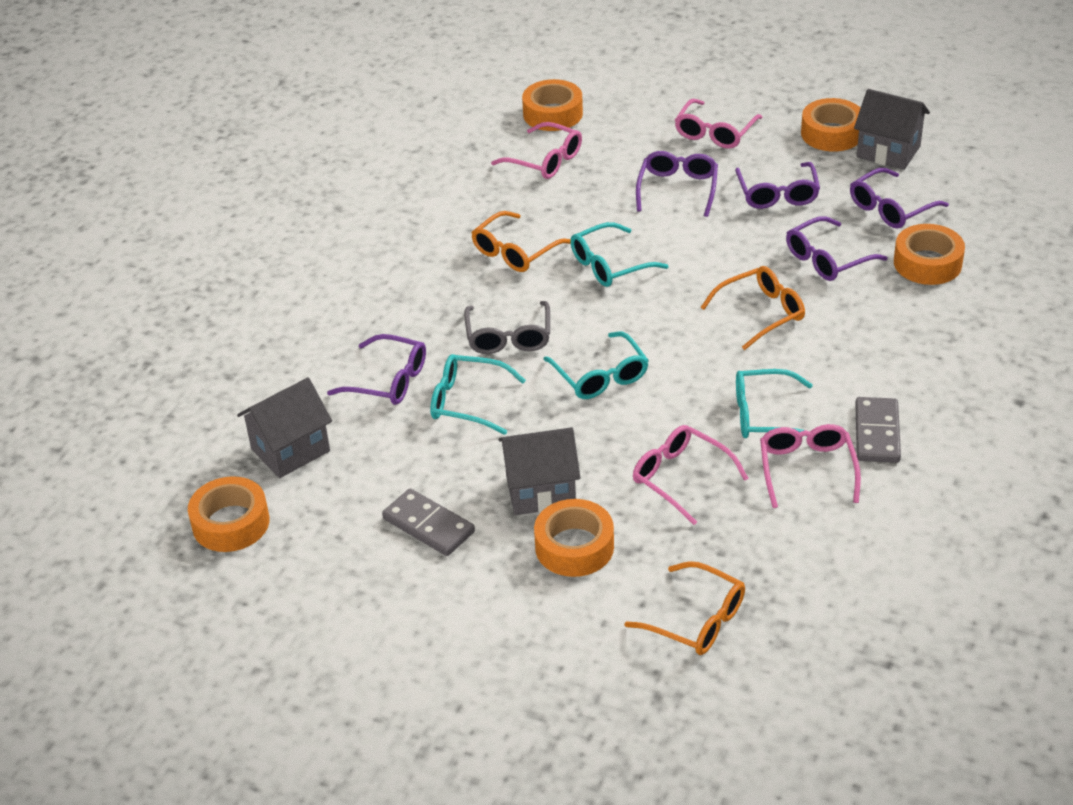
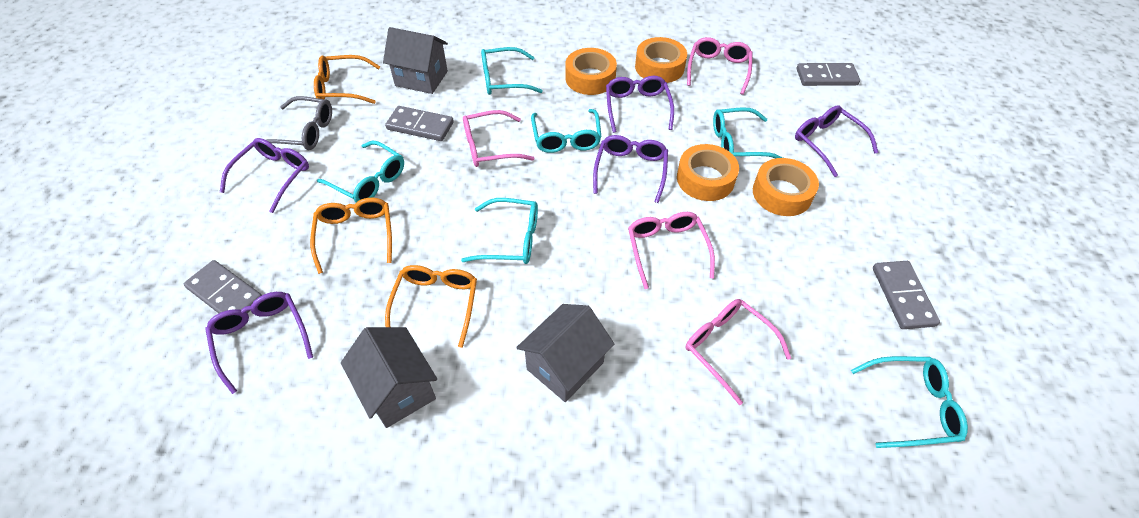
grey domino: [382,488,475,556] [855,397,901,463] = 2 -> [184,260,262,313] [385,106,454,141] [797,63,860,86] [873,261,940,329] = 4
orange tape: [188,476,270,552] [522,79,583,131] [534,499,614,577] [801,98,860,152] [894,224,965,285] = 5 -> [565,48,617,95] [635,37,687,83] [677,144,739,201] [753,158,819,216] = 4
turquoise glasses: [430,354,526,435] [543,331,649,399] [570,222,669,287] [736,369,813,438] = 4 -> [317,141,404,202] [461,198,538,264] [481,47,543,95] [531,109,602,153] [713,107,783,158] [851,356,968,448] = 6

